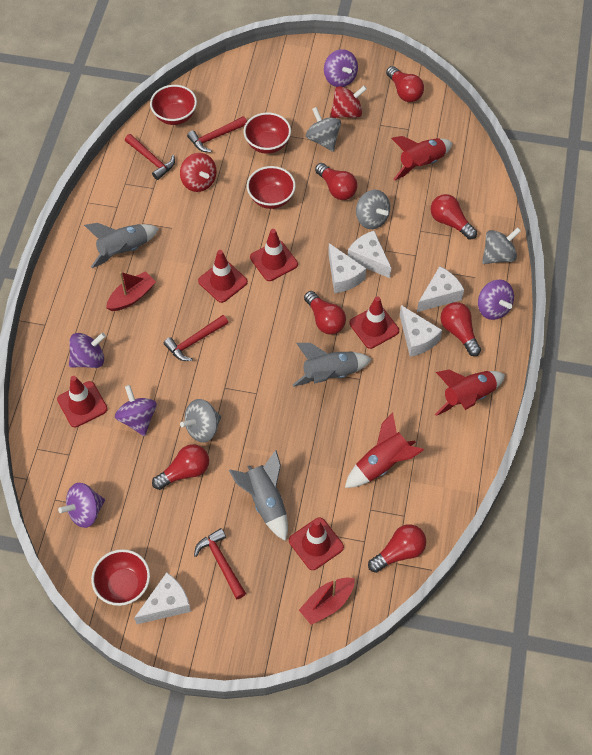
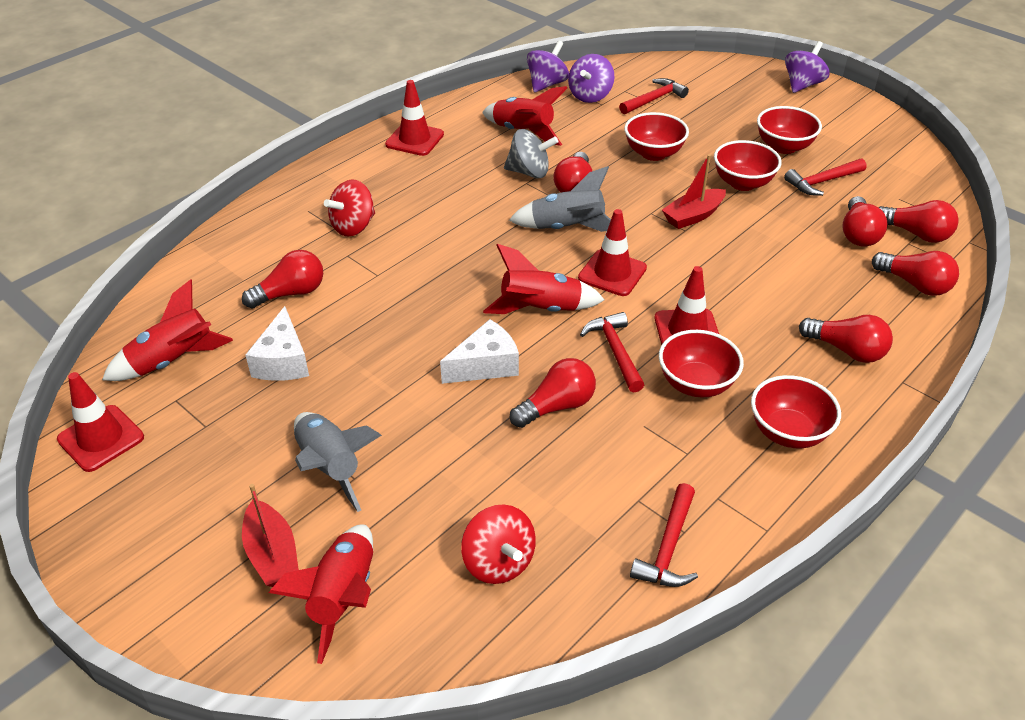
grey rocket: [84,223,159,268] [229,450,288,541] [293,343,372,387] = 3 -> [294,412,382,512] [509,166,611,232] = 2
grey spinning top: [180,399,221,443] [306,107,341,152] [356,190,390,229] [482,227,521,264] = 4 -> [504,129,558,178] = 1
purple spinning top: [58,483,105,528] [69,333,106,368] [115,385,157,436] [324,49,358,87] [478,280,514,320] = 5 -> [527,41,569,93] [568,54,614,103] [785,41,829,93] = 3
red bowl: [91,549,150,606] [150,85,197,125] [244,112,291,154] [247,166,296,209] = 4 -> [624,112,689,161] [659,330,744,397] [714,140,782,191] [751,375,841,448] [757,106,822,154] = 5
red rocket: [345,412,424,488] [391,136,452,181] [435,370,505,416] = 3 -> [102,279,233,381] [269,525,373,664] [482,86,567,146] [483,244,604,314] = 4
red traffic cone: [57,376,108,427] [198,250,248,303] [250,229,298,281] [289,517,344,570] [350,296,399,349] = 5 -> [57,372,144,472] [385,80,444,156] [578,209,647,296] [654,266,719,345] = 4
white cheese: [134,572,191,624] [328,243,366,293] [348,231,391,278] [400,305,442,357] [417,266,464,312] = 5 -> [246,306,309,381] [440,319,519,384] = 2

